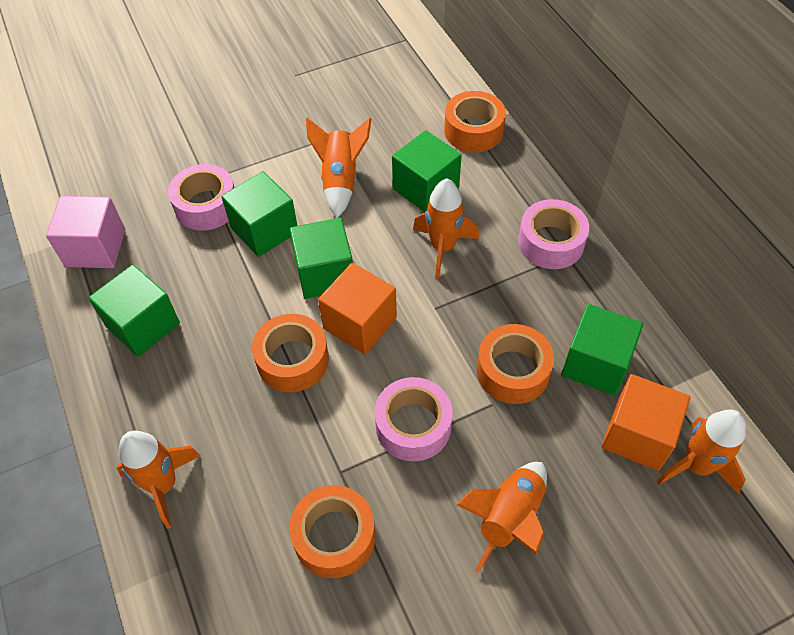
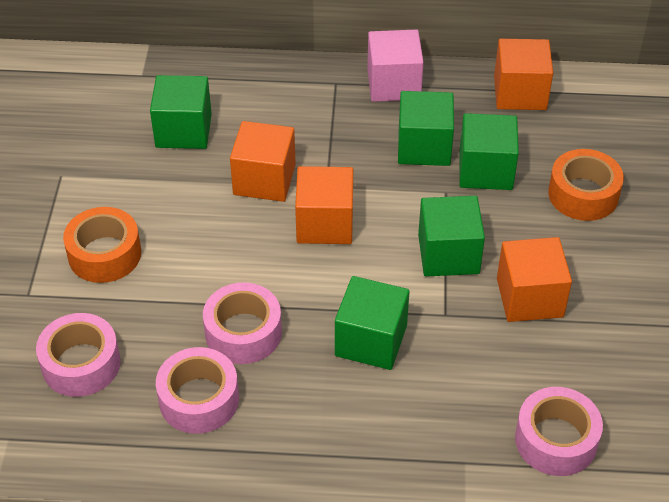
orange cube: [318,263,397,354] [601,374,690,471] = 2 -> [230,121,296,202] [295,166,353,244] [494,39,553,110] [497,237,572,322] = 4
orange rocket: [117,431,201,529] [306,118,371,218] [413,179,479,279] [456,462,547,573] [657,410,746,494] = 5 -> none = 0
orange tape: [252,314,329,392] [289,485,375,578] [444,91,506,152] [477,324,554,404] = 4 -> [63,207,141,283] [548,149,624,221] = 2
pink tape: [168,164,234,231] [374,377,453,461] [518,199,589,269] = 3 -> [36,313,121,397] [156,347,239,434] [203,282,282,364] [515,387,603,476] = 4

